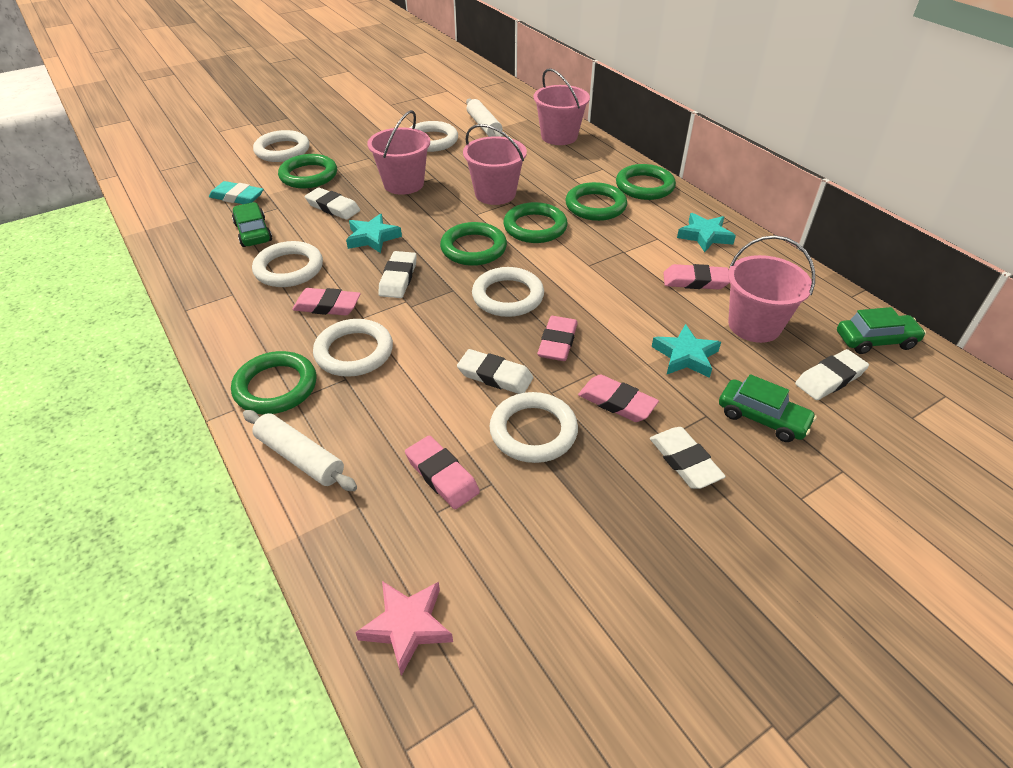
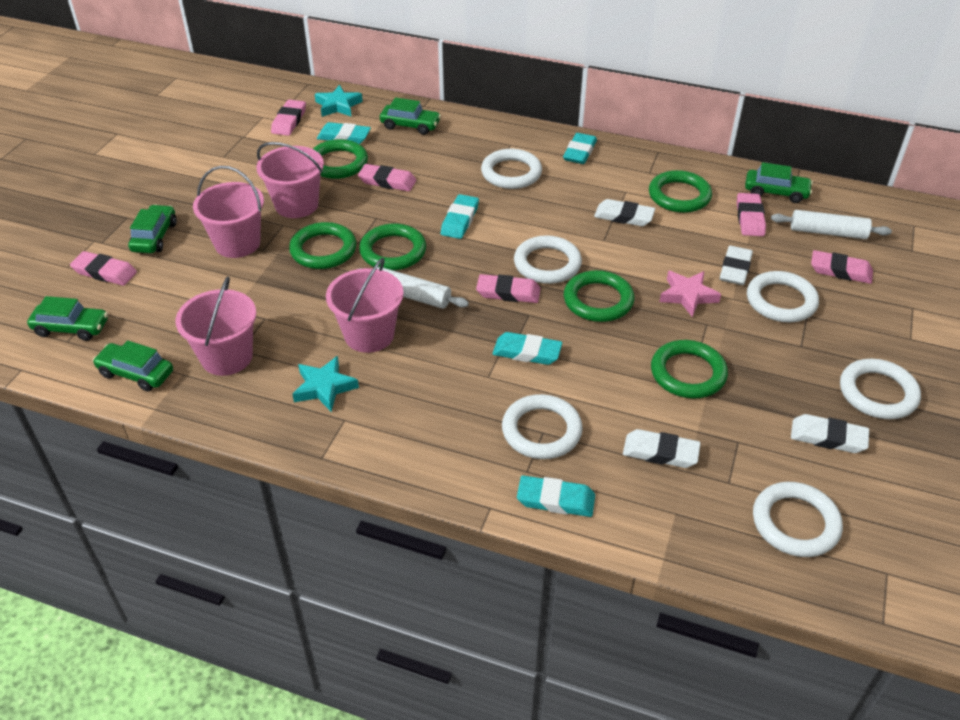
green car: [232,202,272,247] [719,374,817,442] [837,307,926,354] = 3 -> [27,296,108,341] [92,340,173,392] [128,204,177,253] [380,97,441,135] [745,162,813,203] = 5
pink eraser: [292,288,361,316] [405,435,480,509] [537,316,578,361] [578,374,659,422] [663,264,730,289] = 5 -> [70,251,137,286] [271,100,306,136] [358,164,416,191] [476,274,541,303] [737,193,766,236] [811,250,873,284] = 6
turquoise eraser: [209,181,264,204] = 1 -> [317,122,371,144] [441,194,479,239] [492,332,562,365] [517,475,595,517] [563,133,597,164] = 5
turquoise star: [346,214,402,253] [652,324,721,378] [677,213,736,252] = 3 -> [292,356,359,412] [315,85,363,117] = 2
white eraser: [305,188,360,220] [378,251,417,298] [457,349,533,394] [650,427,726,489] [795,349,869,400] = 5 -> [594,199,655,226] [623,429,701,468] [720,246,753,285] [791,414,869,453] = 4

